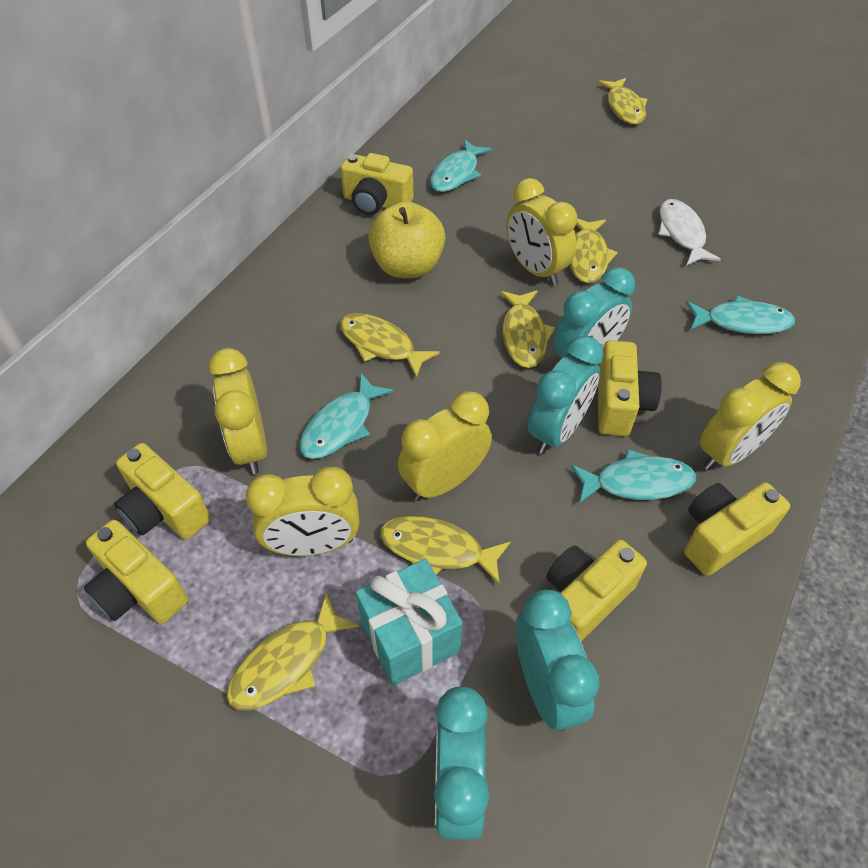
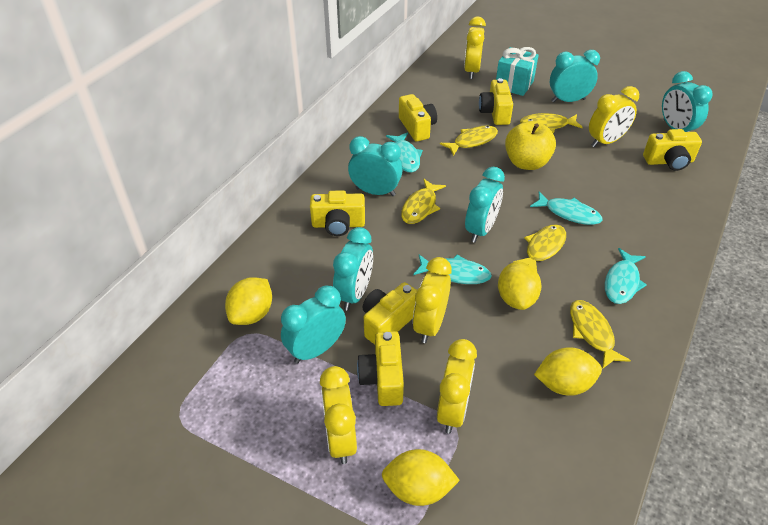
turquoise clock: [434,686,489,840] [516,589,599,731] [528,336,603,454] [553,267,635,358] = 4 -> [281,285,346,364] [333,227,373,311] [348,136,402,196] [465,167,505,243] [550,50,600,103] [662,71,713,132] = 6
white fish: [658,199,721,266] = 1 -> none = 0
yellow fish: [227,592,359,710] [340,313,440,378] [380,516,511,584] [500,290,555,368] [570,218,618,283] [598,78,647,125] = 6 -> [401,179,446,224] [440,126,498,156] [514,224,566,272] [520,113,583,133] [570,300,631,369] = 5
yellow lemon: none = 0 -> [225,277,272,325] [382,449,460,506] [498,262,542,310] [534,347,602,396] = 4

